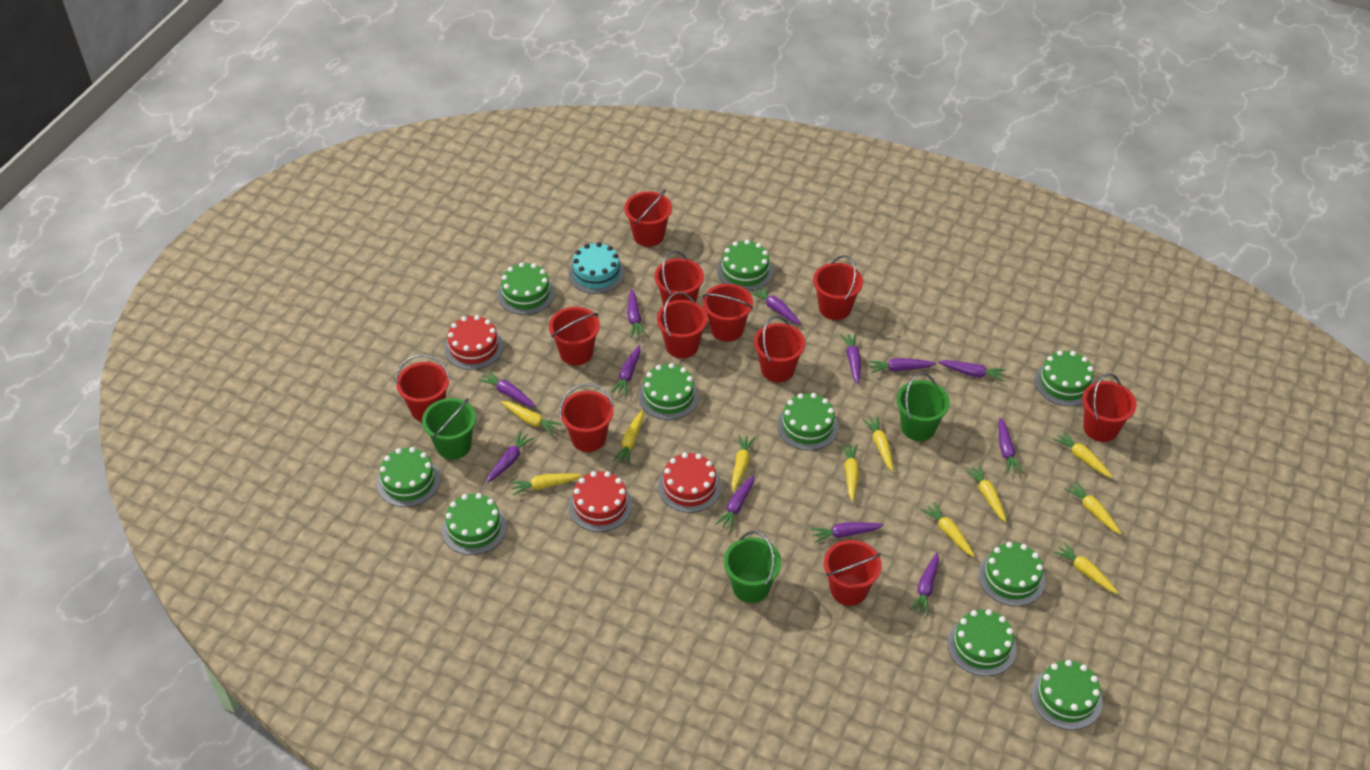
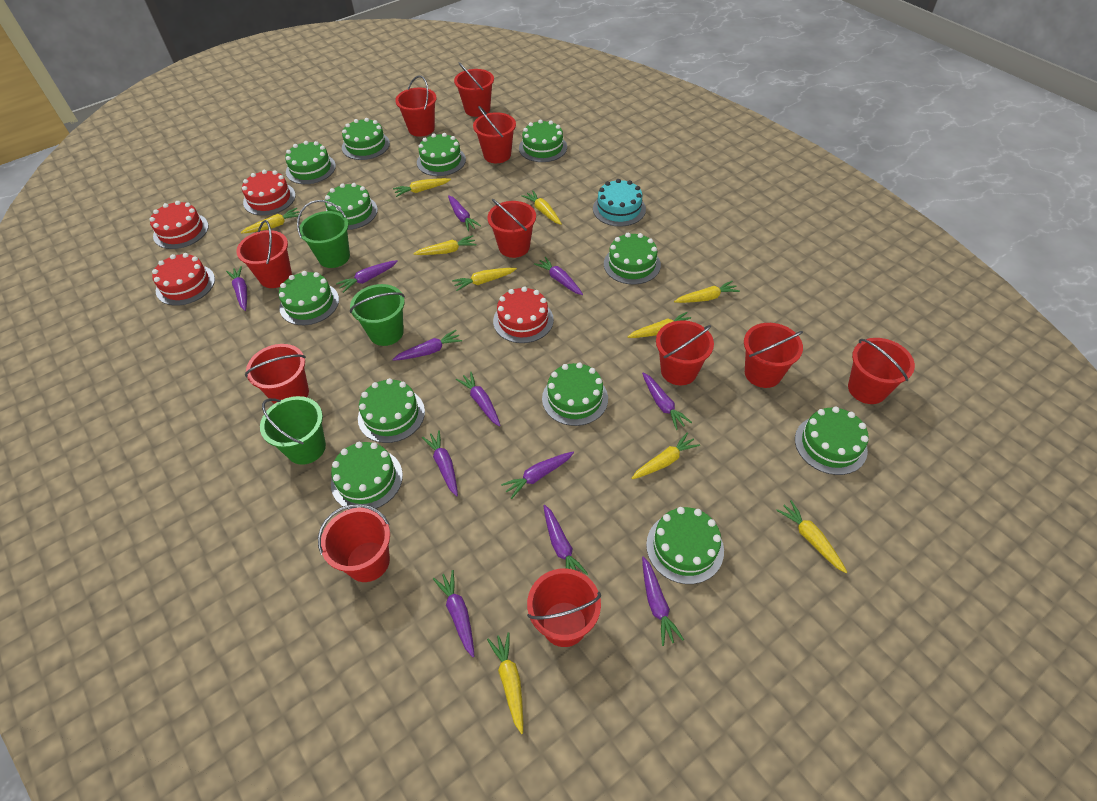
green cake: [377,447,440,507] [442,493,507,555] [498,262,555,315] [639,363,699,420] [717,240,774,291] [777,393,839,450] [948,609,1017,676] [979,542,1046,606] [1031,660,1103,730] [1035,351,1095,406] = 10 -> [279,271,339,325] [285,141,336,184] [325,183,378,230] [331,442,403,509] [342,118,390,160] [358,378,425,443] [417,133,466,176] [519,120,567,162] [542,362,608,426] [604,233,661,285] [646,507,724,584] [795,406,869,475] = 12
red cake: [444,315,503,370] [569,471,633,532] [658,453,721,513] = 3 -> [149,201,209,249] [152,253,215,306] [242,170,296,216] [493,287,554,343] = 4
yellow carrot: [501,401,562,436] [510,474,582,496] [613,410,643,465] [731,435,755,492] [840,444,859,501] [862,416,893,471] [921,502,975,557] [965,465,1007,522] [1053,430,1113,478] [1053,542,1118,594] [1064,481,1122,534] = 11 -> [241,208,302,234] [393,178,451,197] [413,235,477,255] [452,268,517,291] [487,632,523,734] [522,190,562,225] [627,312,691,338] [631,432,700,479] [674,280,740,303] [776,500,847,573] = 10

